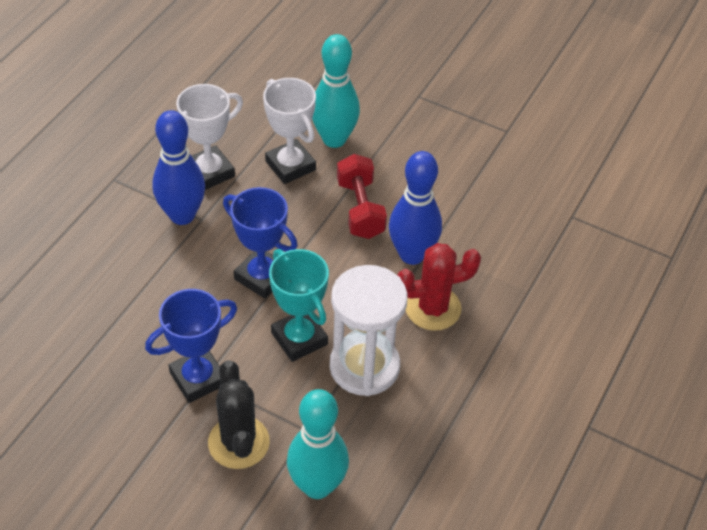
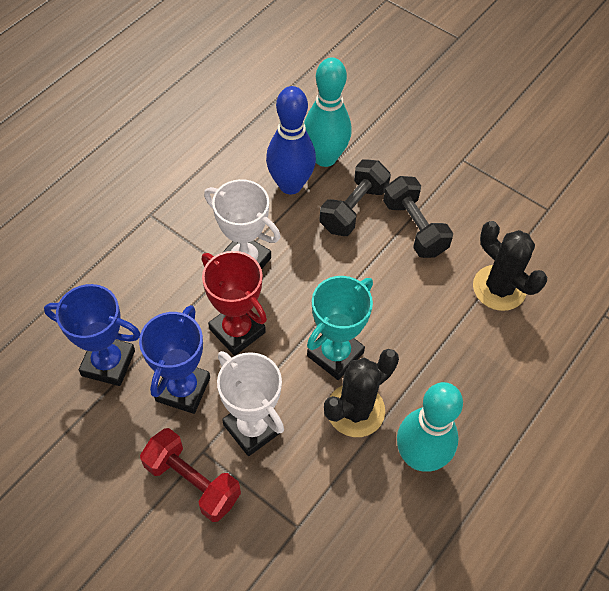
black cactus: [208,360,270,469] = 1 -> [324,349,399,437] [473,221,547,311] = 2
black dumbbell: none = 0 -> [320,159,391,236] [383,176,453,258] = 2
blue bowling pin: [152,110,205,225] [389,151,442,265] = 2 -> [266,86,316,194] = 1
red cactus: [397,243,481,331] = 1 -> none = 0
red trophy: none = 0 -> [202,251,267,356] = 1
white hourglass: [330,265,408,396] = 1 -> none = 0

